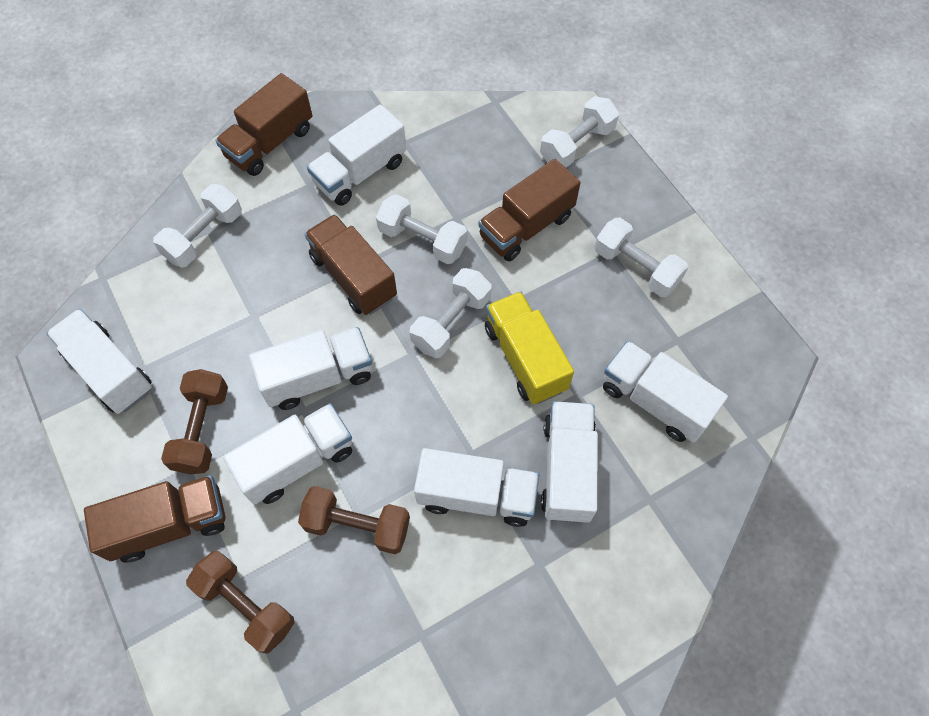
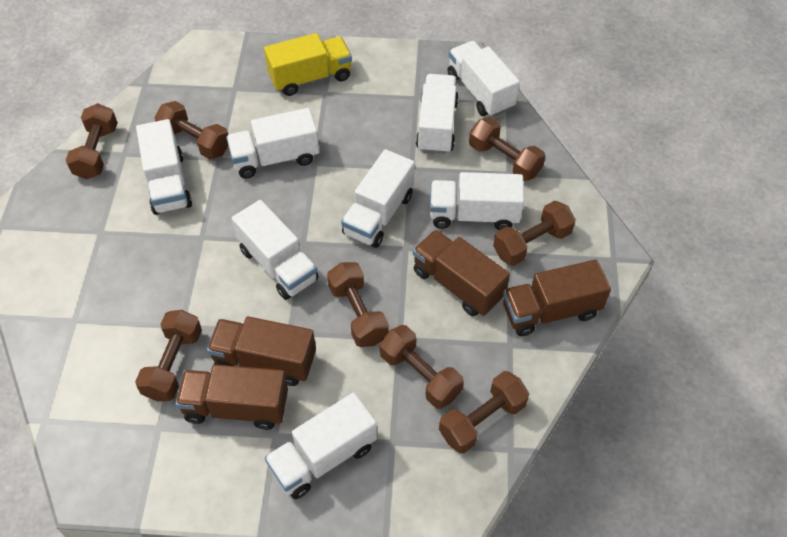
brown dumbbell: [161,369,228,474] [186,551,295,654] [298,486,410,554] = 3 -> [65,103,118,179] [135,310,202,401] [154,101,228,159] [327,262,388,347] [380,325,464,409] [439,371,529,453] [469,117,545,181] [493,201,576,266] = 8
white dumbbell: [153,184,242,268] [376,194,467,264] [410,268,492,358] [540,96,619,168] [594,218,688,297] = 5 -> none = 0
white truck: [47,309,152,414] [223,403,352,505] [249,327,372,410] [307,105,406,206] [414,448,539,527] [541,401,598,523] [603,341,728,443] = 7 -> [136,119,192,215] [226,108,319,179] [232,200,319,300] [265,393,377,499] [341,149,415,248] [416,74,459,154] [430,172,524,230] [447,41,520,117] = 8

